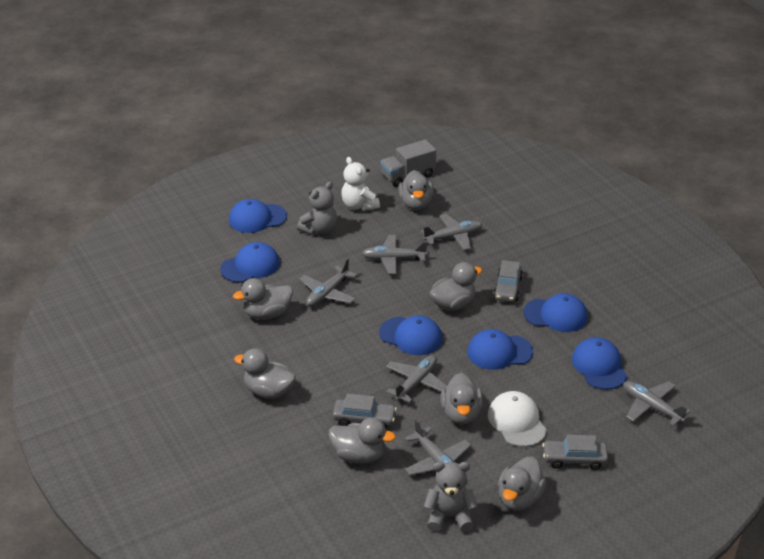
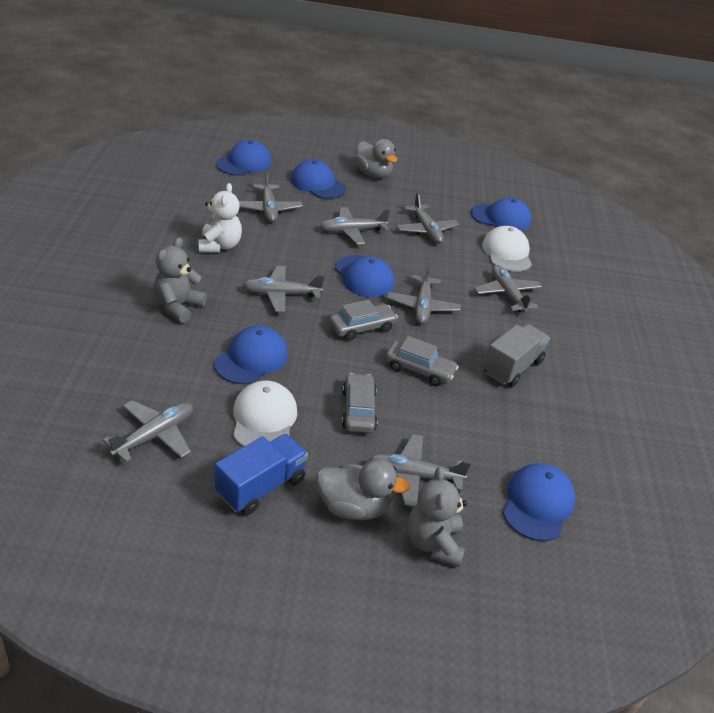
blue truck: none = 0 -> [215,434,308,515] = 1
grey duck: [233,278,293,320] [234,348,296,399] [329,417,396,464] [398,170,434,210] [429,262,482,311] [440,373,483,425] [498,457,546,511] = 7 -> [316,459,410,520] [354,139,397,178] = 2
grey plane: [299,258,357,306] [362,235,428,274] [386,355,447,403] [405,419,471,475] [421,214,482,250] [623,381,691,426] = 6 -> [103,400,193,463] [239,172,302,222] [243,266,324,312] [320,207,390,245] [369,434,471,507] [387,263,461,324] [397,193,459,244] [475,265,542,313] = 8
white cap: [488,391,547,447] = 1 -> [233,381,297,447] [482,226,532,272] = 2

